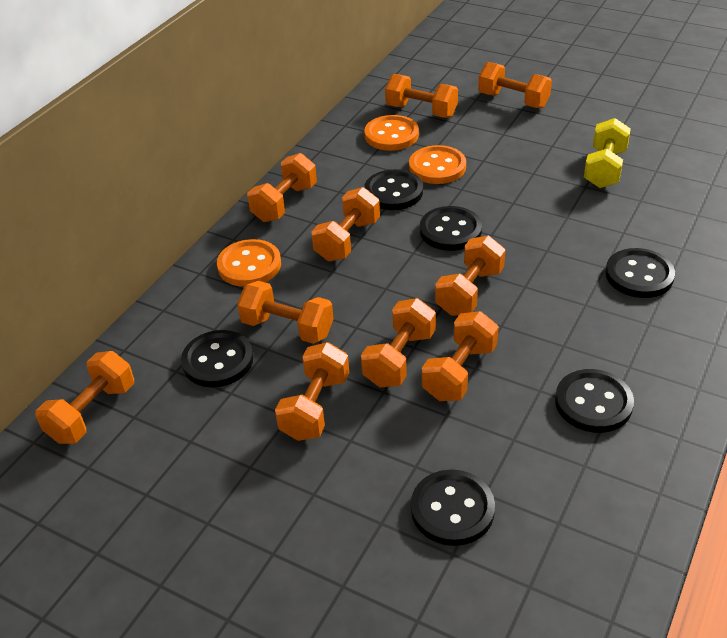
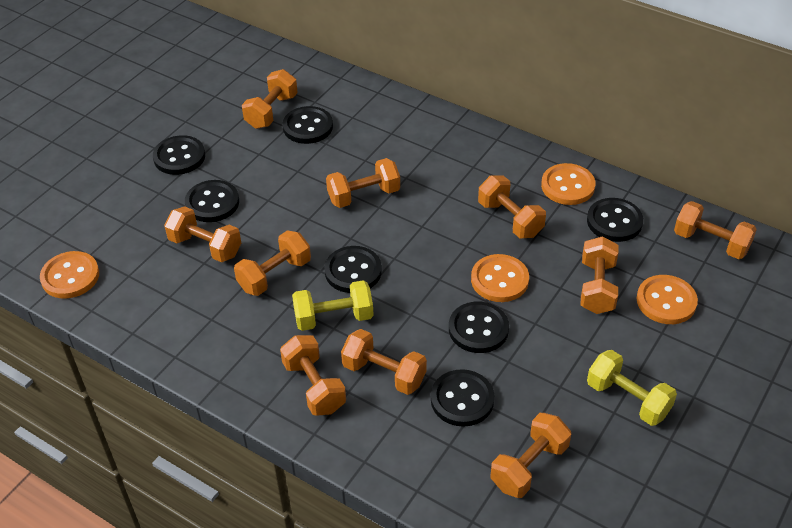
black button: [181,330,253,387] [364,169,423,210] [411,469,495,546] [420,206,482,251] [555,369,634,433] [605,248,675,298] = 6 -> [153,135,205,175] [185,180,239,222] [283,106,333,144] [324,246,382,293] [431,369,495,427] [449,302,509,353] [587,198,643,242] = 7
orange button: [217,239,281,287] [364,115,419,151] [409,145,466,184] = 3 -> [40,251,99,299] [471,254,529,302] [541,163,595,205] [637,275,698,324] = 4
yellow dumbbell: [584,118,631,188] = 1 -> [292,280,374,331] [587,350,677,426] = 2

